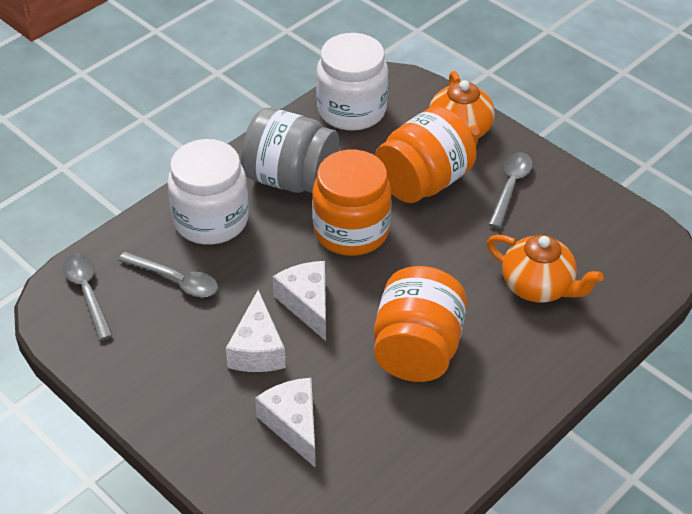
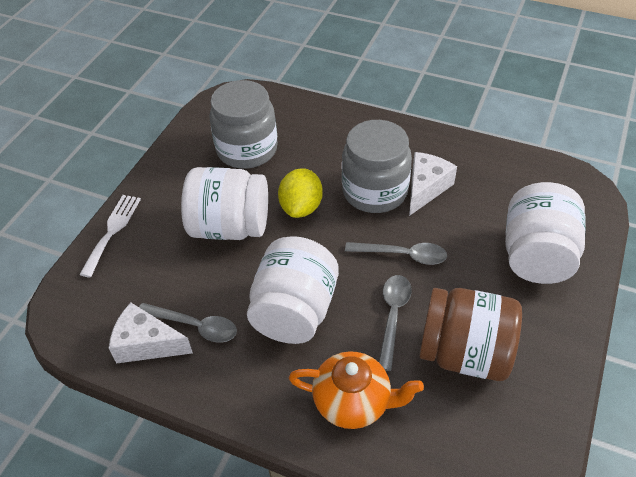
brown jar: none = 0 -> [419,288,522,381] = 1
grey jar: [241,108,339,193] = 1 -> [210,80,278,169] [342,120,412,213] = 2
orange jar: [312,150,392,256] [374,266,467,382] [375,106,477,203] = 3 -> none = 0
orange teapot: [429,71,495,145] [487,235,604,303] = 2 -> [289,351,424,429] = 1
white cheese: [226,290,286,372] [255,378,316,468] [273,261,326,341] = 3 -> [109,302,193,364] [409,152,457,216] = 2
white fork: none = 0 -> [79,195,141,278] = 1
white jar: [168,139,249,245] [316,33,388,131] = 2 -> [181,167,268,240] [247,236,339,344] [505,182,586,284] = 3
yellow lemon: none = 0 -> [278,168,323,218] = 1

